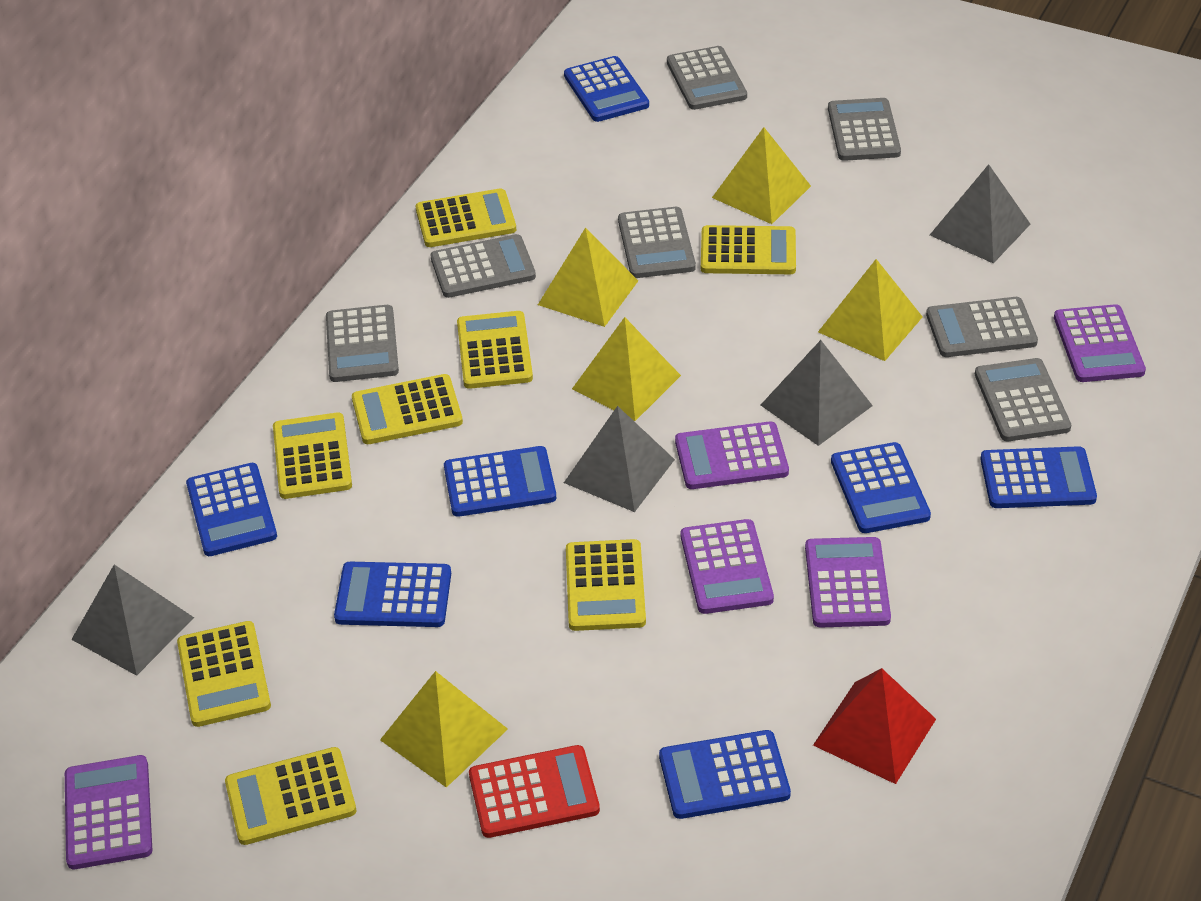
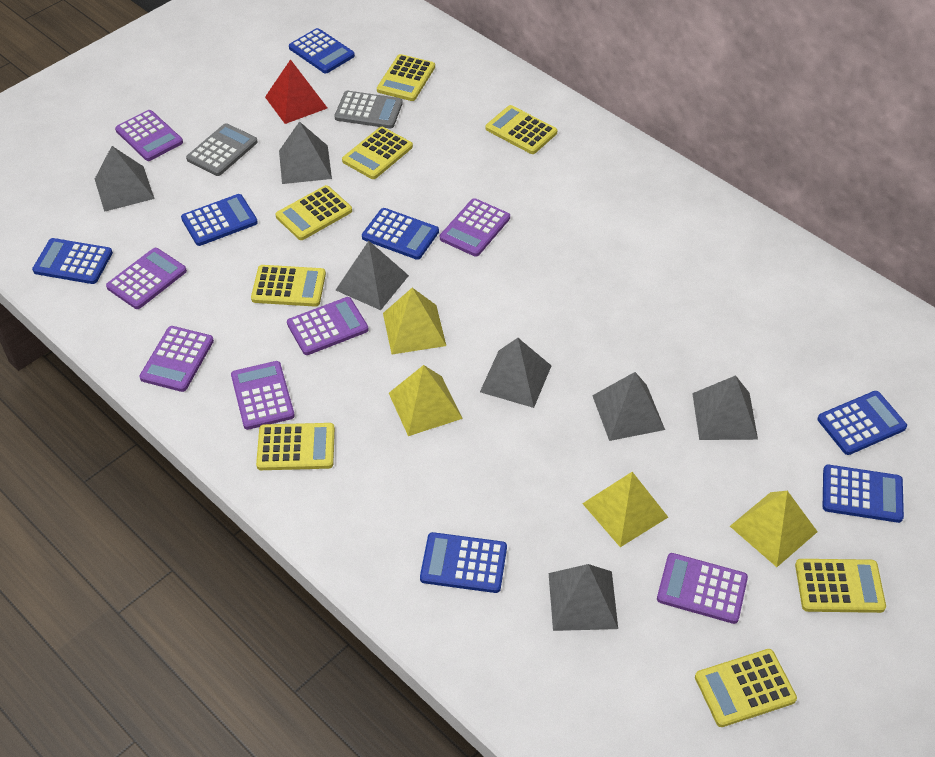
grey calculator: [326,305,399,382] [430,234,536,298] [618,207,696,278] [667,46,747,110] [828,98,901,161] [926,297,1038,357] [975,358,1071,441] = 7 -> [186,123,258,176] [334,91,403,128] = 2
grey pyramid: [71,565,194,676] [564,406,675,512] [761,340,873,446] [930,164,1030,263] = 4 -> [95,146,155,212] [279,121,332,184] [336,241,409,310] [480,338,552,408] [549,564,618,631] [592,372,665,441] [692,375,758,440] = 7
purple calculator: [65,755,152,869] [675,421,789,489] [681,519,774,614] [805,537,891,627] [1054,304,1146,382] = 5 -> [106,248,187,309] [115,110,183,161] [139,326,214,392] [231,361,295,430] [287,297,369,355] [440,198,510,257] [657,553,748,624] = 7
red calculator: [469,745,600,838] = 1 -> none = 0
yellow pyramid: [380,671,508,788] [538,227,638,327] [572,317,681,421] [712,127,811,224] [818,259,923,361] = 5 -> [383,288,446,354] [389,365,463,436] [582,472,668,547] [730,491,818,567] = 4

